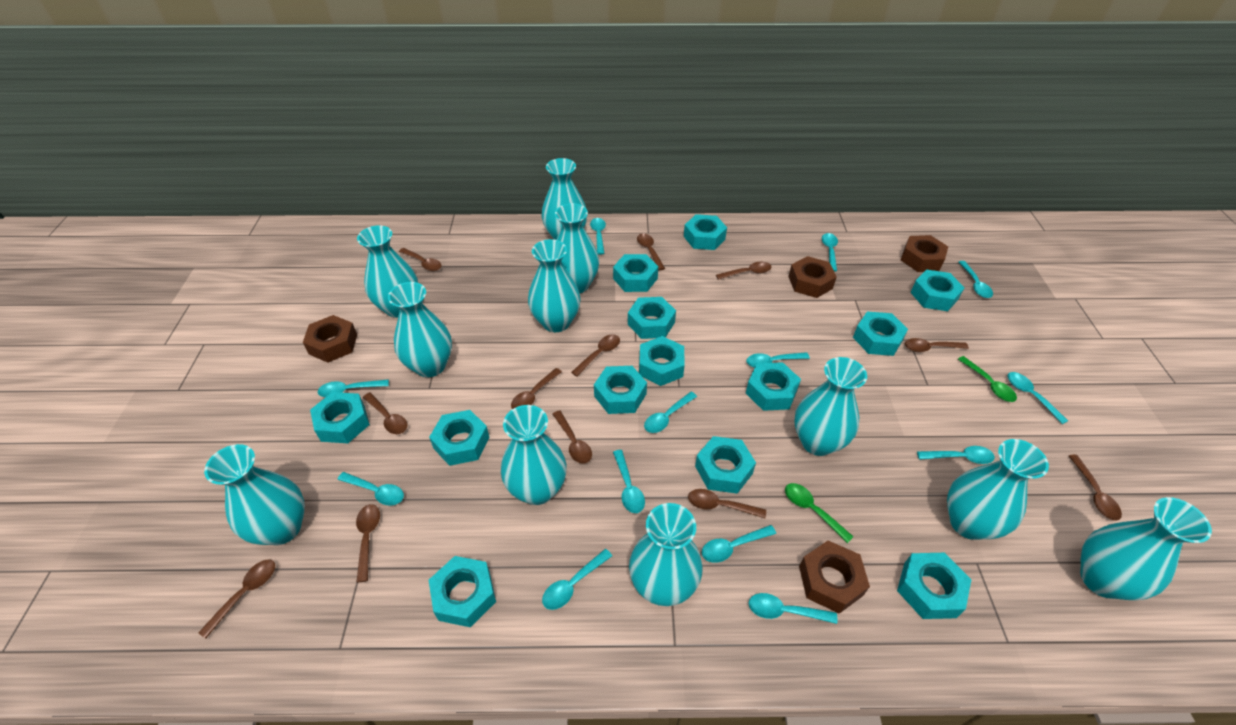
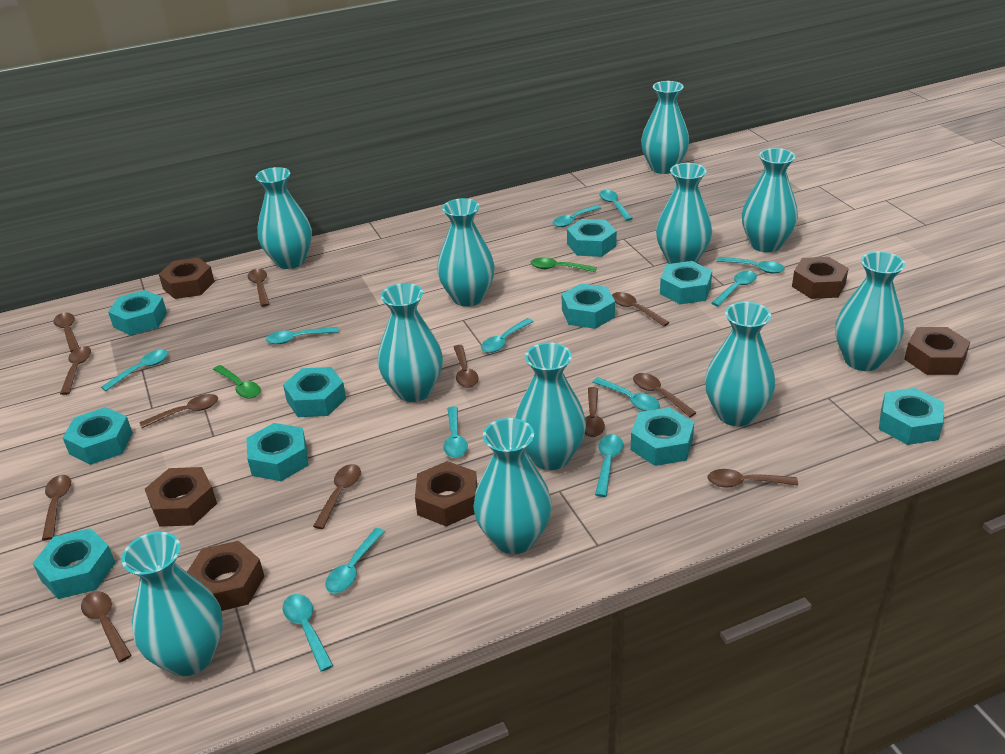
brown nut: [303,315,357,363] [788,256,837,298] [799,541,870,614] [901,235,948,272] = 4 -> [145,467,217,527] [159,258,215,299] [187,541,265,611] [415,461,477,527] [792,257,849,299] [904,327,970,375] = 6
turquoise nut: [310,392,370,443] [429,410,490,466] [429,556,496,627] [594,366,647,414] [613,254,658,292] [628,297,676,339] [639,336,685,386] [684,214,727,250] [695,436,756,494] [746,362,801,411] [853,312,908,356] [897,553,971,619] [910,270,964,311] = 13 -> [33,528,116,599] [63,407,133,465] [108,290,167,335] [247,423,309,481] [283,367,346,417] [562,283,615,329] [567,219,617,257] [631,407,694,466] [660,261,712,304] [879,388,944,445] = 10
turquoise spoon: [317,379,389,397] [337,472,404,505] [542,549,612,610] [590,218,606,255] [613,450,645,513] [644,392,697,433] [702,525,776,563] [746,352,810,368] [749,593,837,624] [822,233,838,272] [917,446,995,464] [959,261,993,298] [1008,372,1068,424] = 13 -> [101,349,168,391] [266,327,339,344] [283,594,333,672] [325,528,385,593] [443,406,468,458] [481,318,534,353] [553,205,601,227] [593,377,660,411] [595,434,623,497] [599,190,633,221] [712,271,757,307] [717,257,785,274] = 12

